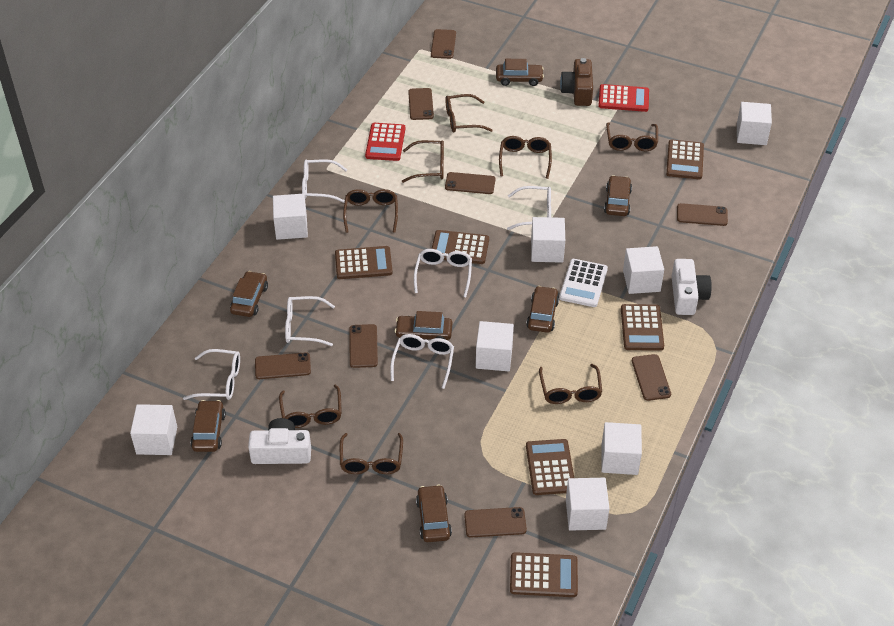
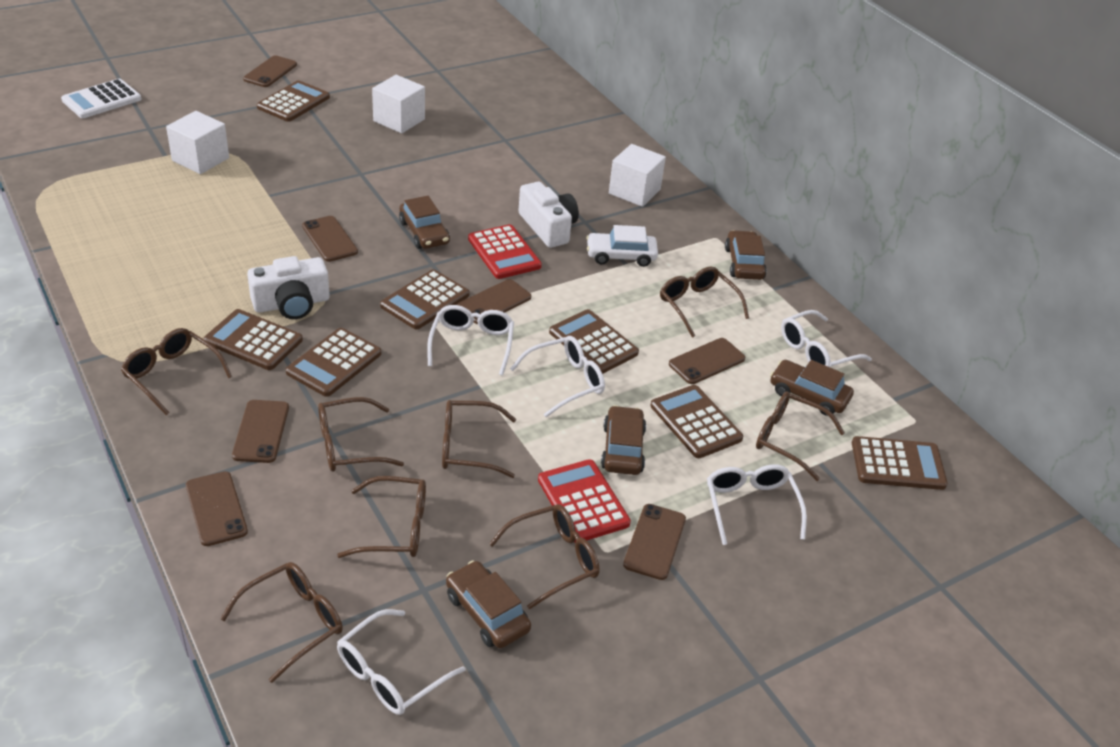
brown calculator: [335,246,393,279] [432,230,489,264] [510,552,578,597] [526,439,574,495] [621,304,664,351] [666,139,704,179] = 6 -> [204,309,303,370] [257,80,330,122] [286,328,381,397] [380,269,469,329] [549,309,639,374] [650,385,743,458] [852,436,948,490] = 7
brown camera: [560,58,593,106] = 1 -> none = 0
brown car: [191,400,226,452] [230,271,268,317] [395,311,452,340] [416,485,452,542] [496,59,544,86] [526,286,559,333] [604,175,632,216] = 7 -> [399,196,450,249] [446,560,531,648] [601,405,646,475] [725,230,767,280] [770,360,854,416] = 5
brown phone: [255,352,311,379] [350,324,378,368] [408,88,434,120] [431,29,456,59] [445,172,496,194] [464,507,527,537] [632,354,671,401] [677,203,728,226] = 8 -> [186,471,248,546] [232,400,289,463] [243,55,297,87] [302,216,358,262] [457,279,531,324] [623,504,686,580] [669,338,746,384] = 7
white car: none = 0 -> [586,225,658,267] = 1
white cube: [130,404,177,455] [273,194,308,240] [476,321,514,371] [531,217,565,263] [566,478,610,531] [601,422,642,475] [623,246,664,294] [737,102,772,145] = 8 -> [166,111,229,174] [372,75,425,133] [609,144,666,207] = 3
white glasses: [183,349,240,400] [285,296,335,346] [302,160,347,203] [390,334,454,389] [414,249,472,298] [507,186,551,230] = 6 -> [337,609,465,715] [427,305,514,376] [510,336,605,417] [707,464,807,545] [781,310,872,367] = 5

